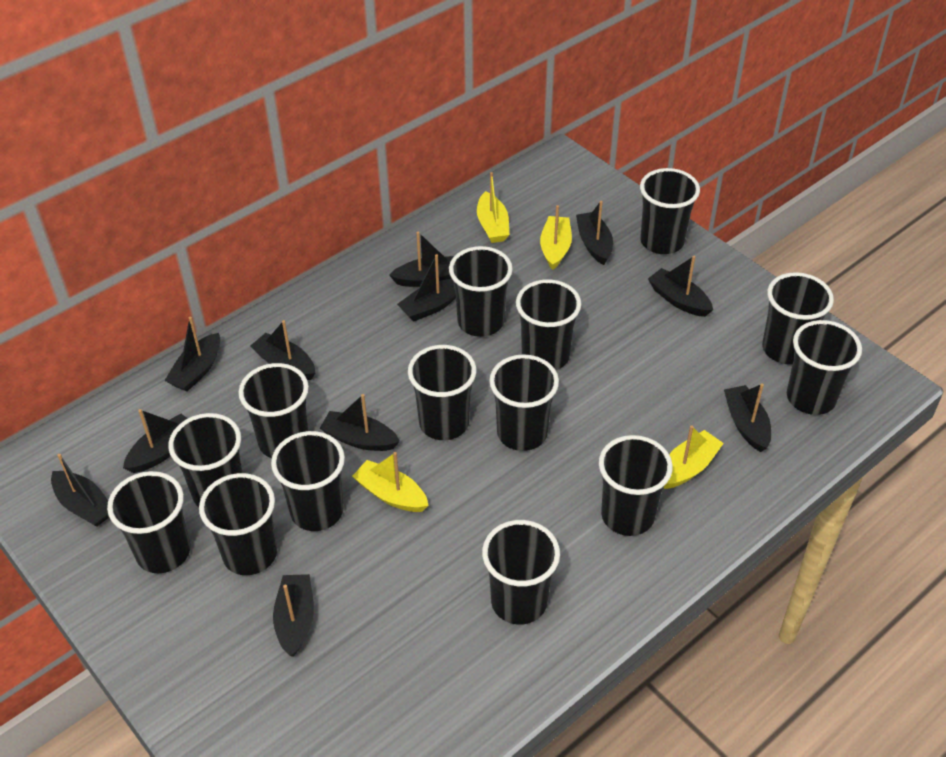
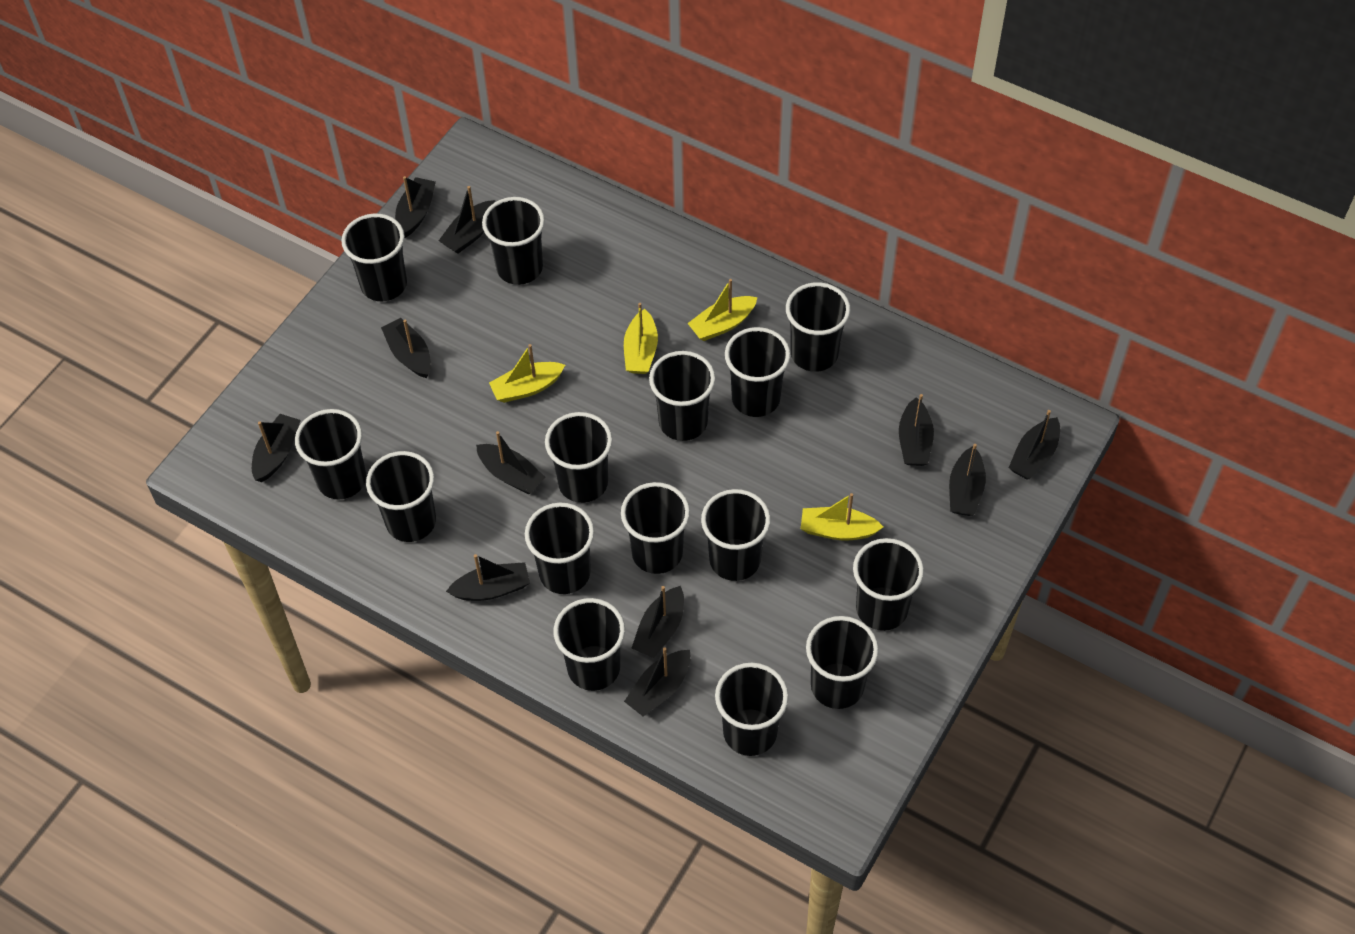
black cup: [107,471,190,573] [168,413,243,507] [199,473,277,575] [238,363,309,458] [271,431,345,531] [408,345,476,440] [449,246,513,337] [482,520,560,625] [489,354,559,451] [516,279,581,370] [599,435,673,536] [640,168,700,254] [762,272,834,365] [787,320,862,415] = 14 -> [295,409,366,499] [341,213,407,301] [366,451,436,542] [482,197,545,285] [525,503,594,594] [545,412,613,503] [554,598,625,691] [621,482,690,574] [649,351,715,441] [701,489,771,581] [715,663,789,756] [725,327,791,417] [786,282,851,372] [806,616,879,709] [853,538,924,631] = 15

